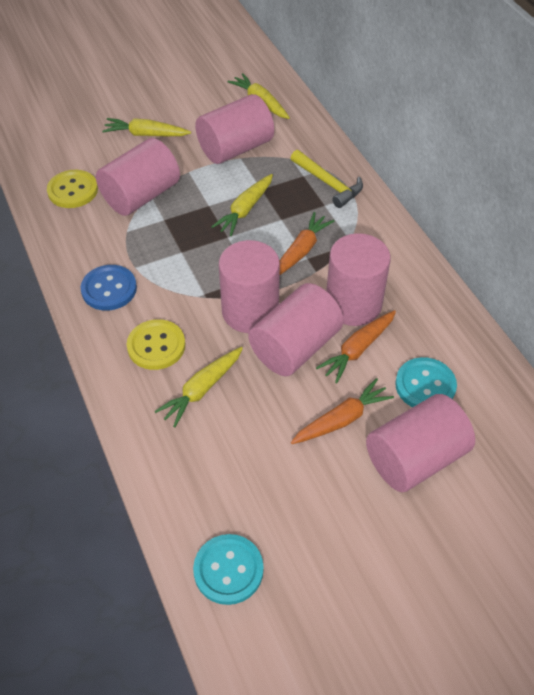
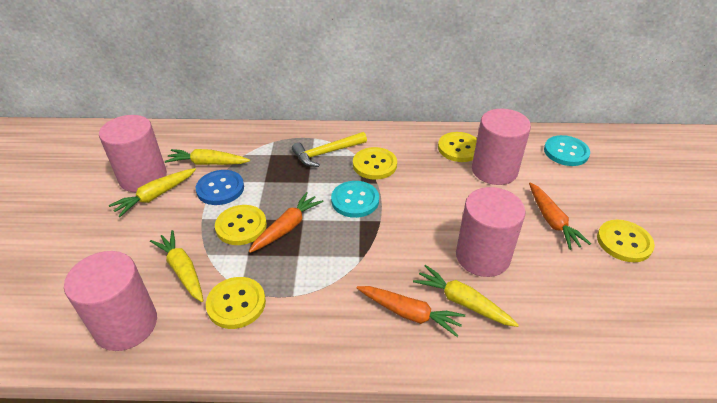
pink cylinder: [96,138,180,216] [195,94,274,164] [219,240,280,333] [248,283,344,376] [326,233,391,326] [366,394,475,492] = 6 -> [64,251,157,351] [99,115,167,192] [456,187,526,277] [472,109,531,185] = 4
yellow button: [47,170,98,208] [127,319,185,370] = 2 -> [206,277,266,329] [215,205,267,245] [353,147,397,180] [438,132,477,162] [597,220,655,262] = 5

